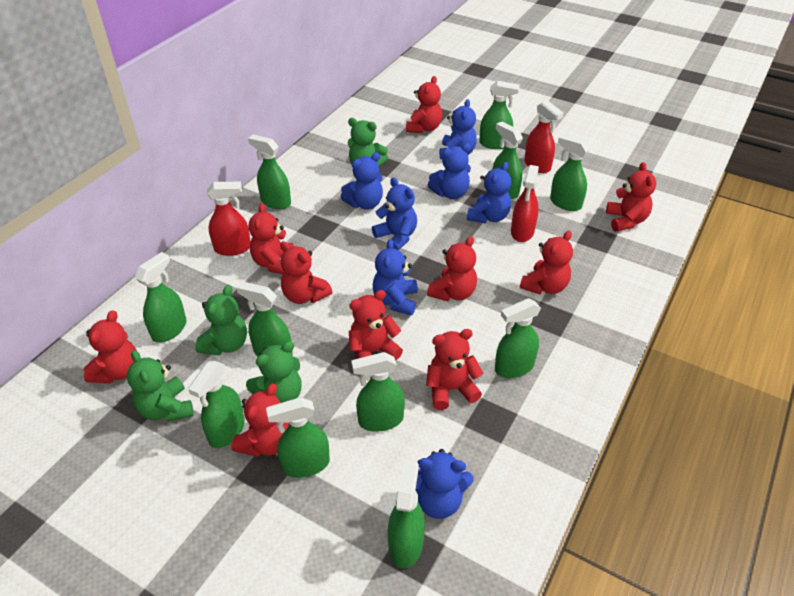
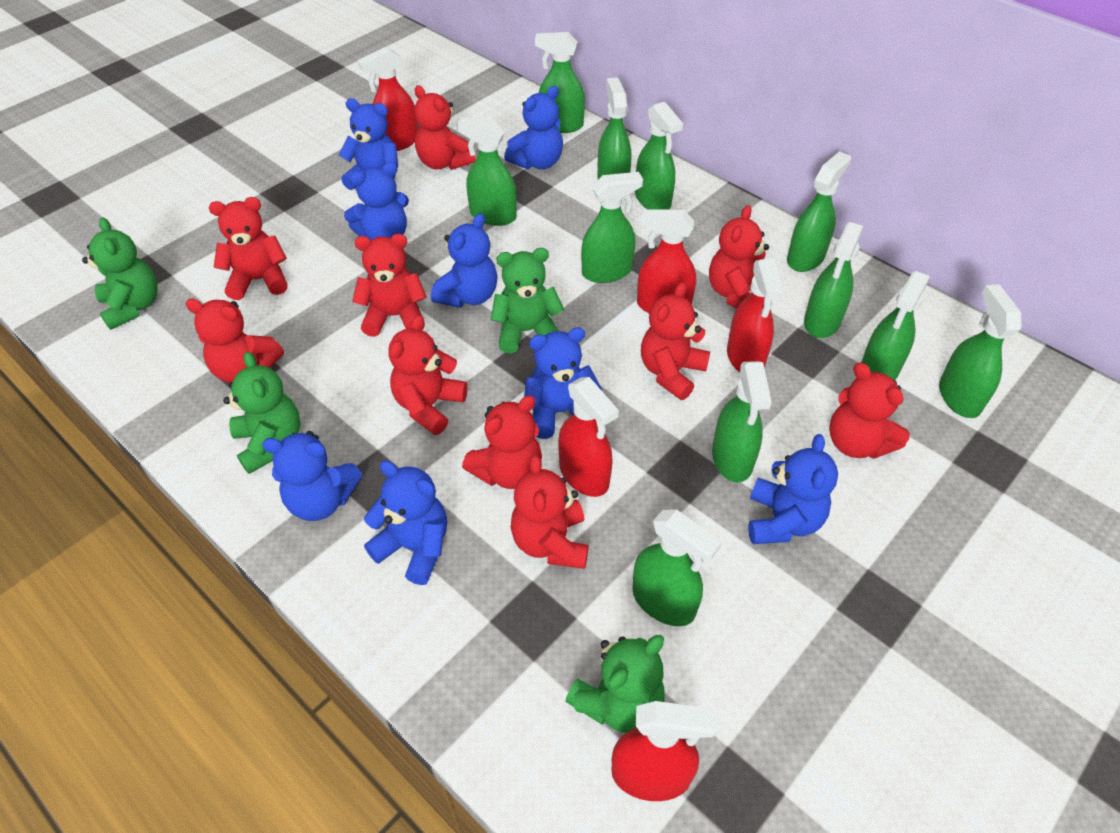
blue teddy bear: [341,152,383,210] [372,177,417,250] [373,239,418,315] [416,449,474,519] [428,143,471,199] [440,99,477,159] [467,162,511,224] = 7 -> [262,431,363,521] [339,98,398,190] [344,162,409,240] [364,460,447,585] [431,213,498,308] [504,86,563,169] [524,327,602,439] [748,434,838,544] = 8
red spray bottle: [207,182,251,256] [511,165,539,242] [524,101,564,173] = 3 -> [357,47,418,151] [558,377,619,497] [612,701,718,801] [637,209,696,313] [727,259,784,372] = 5

